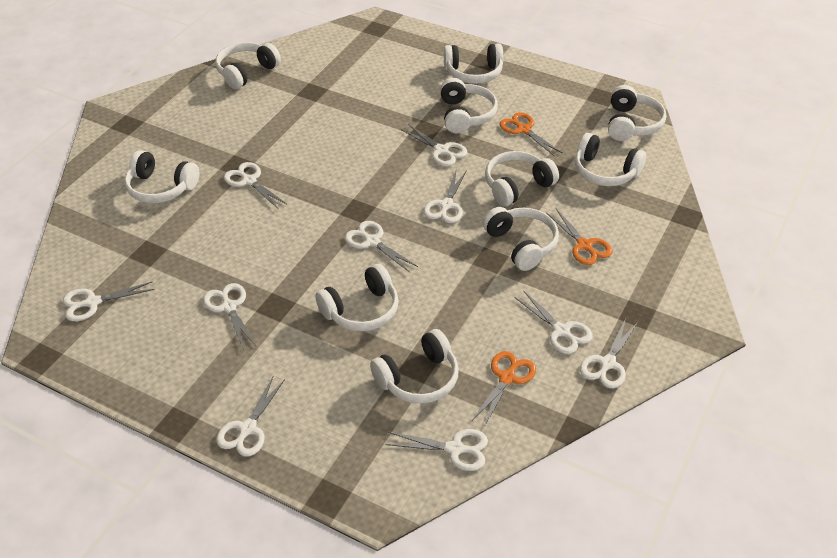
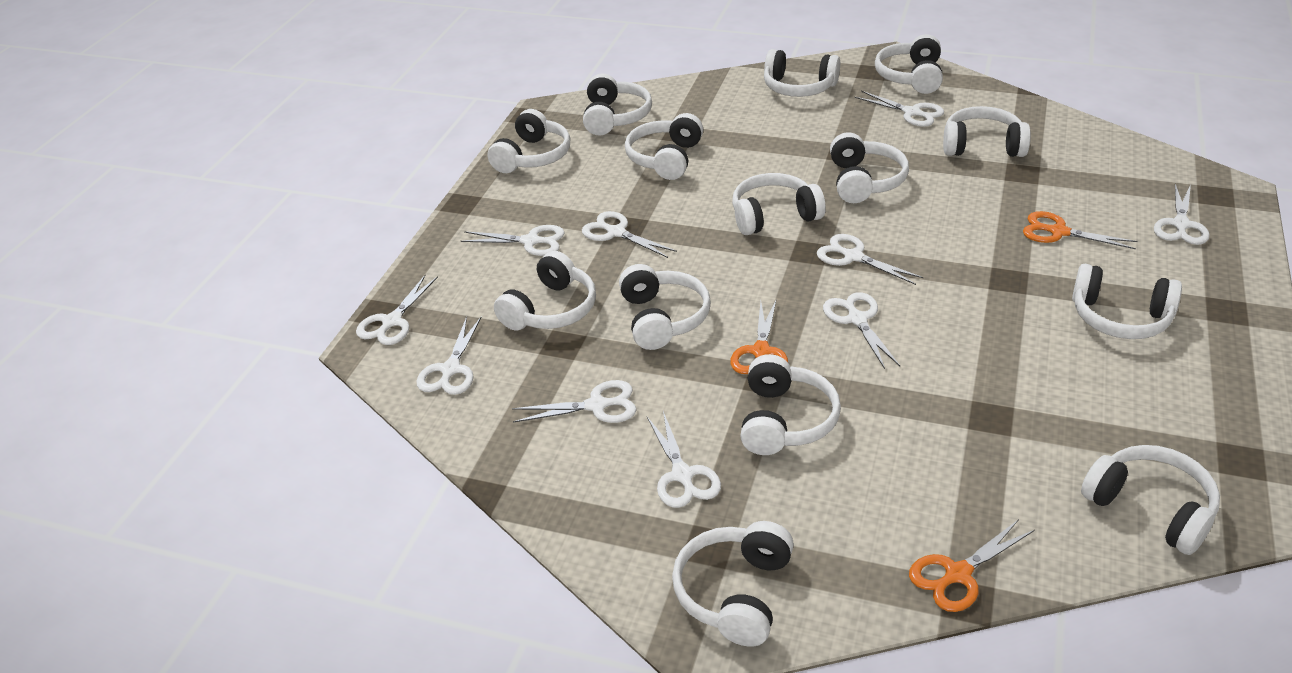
white headphones: [124,150,199,203] [215,42,281,89] [315,264,399,331] [370,329,459,404] [440,78,498,134] [444,44,503,84] [483,207,559,271] [485,151,559,206] [575,133,646,186] [608,85,666,141] = 10 -> [488,109,571,173] [494,251,596,330] [583,73,652,136] [619,264,711,350] [625,113,703,180] [672,521,794,647] [732,173,826,235] [740,354,841,455] [764,49,840,97] [830,132,909,203] [875,34,943,94] [943,106,1031,157] [1072,264,1182,339] [1081,445,1220,555] = 14

